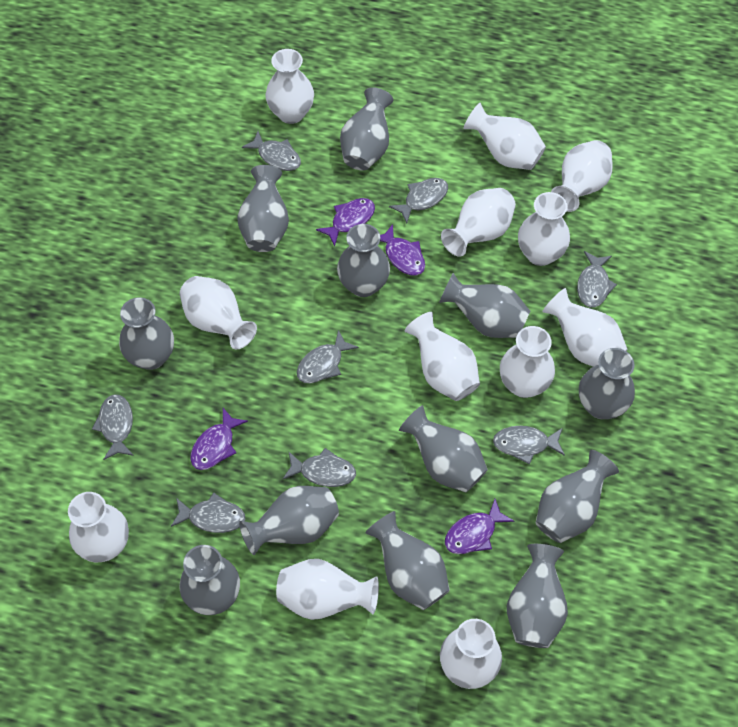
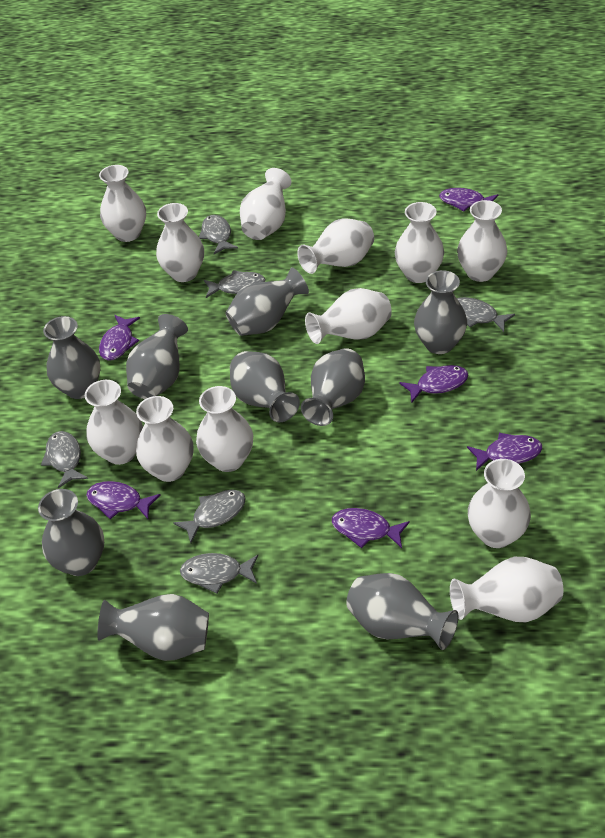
grey fish: [92,394,134,460] [171,493,245,533] [242,131,301,171] [283,448,356,487] [297,330,359,383] [389,178,448,223] [493,426,565,464] [577,251,617,308] = 8 -> [41,431,88,489] [173,490,246,543] [180,553,258,594] [199,215,238,254] [204,270,266,298] [457,297,515,332] = 6
grey vase: [119,297,174,370] [180,545,240,615] [237,165,289,252] [239,486,339,555] [337,224,390,297] [340,87,393,170] [365,511,450,610] [399,405,488,492] [439,273,530,338] [507,544,568,648] [536,450,619,543] [579,348,635,419] = 12 -> [38,489,104,576] [43,316,100,399] [97,594,209,661] [126,314,188,399] [226,267,309,336] [230,351,300,422] [301,348,365,426] [346,573,458,650] [414,270,467,354] = 9
purple fish: [190,408,248,470] [316,198,375,246] [380,224,425,276] [445,499,514,554] = 4 -> [86,481,160,519] [99,315,140,361] [332,508,410,548] [399,365,468,403] [439,188,499,211] [467,433,543,471] = 6

